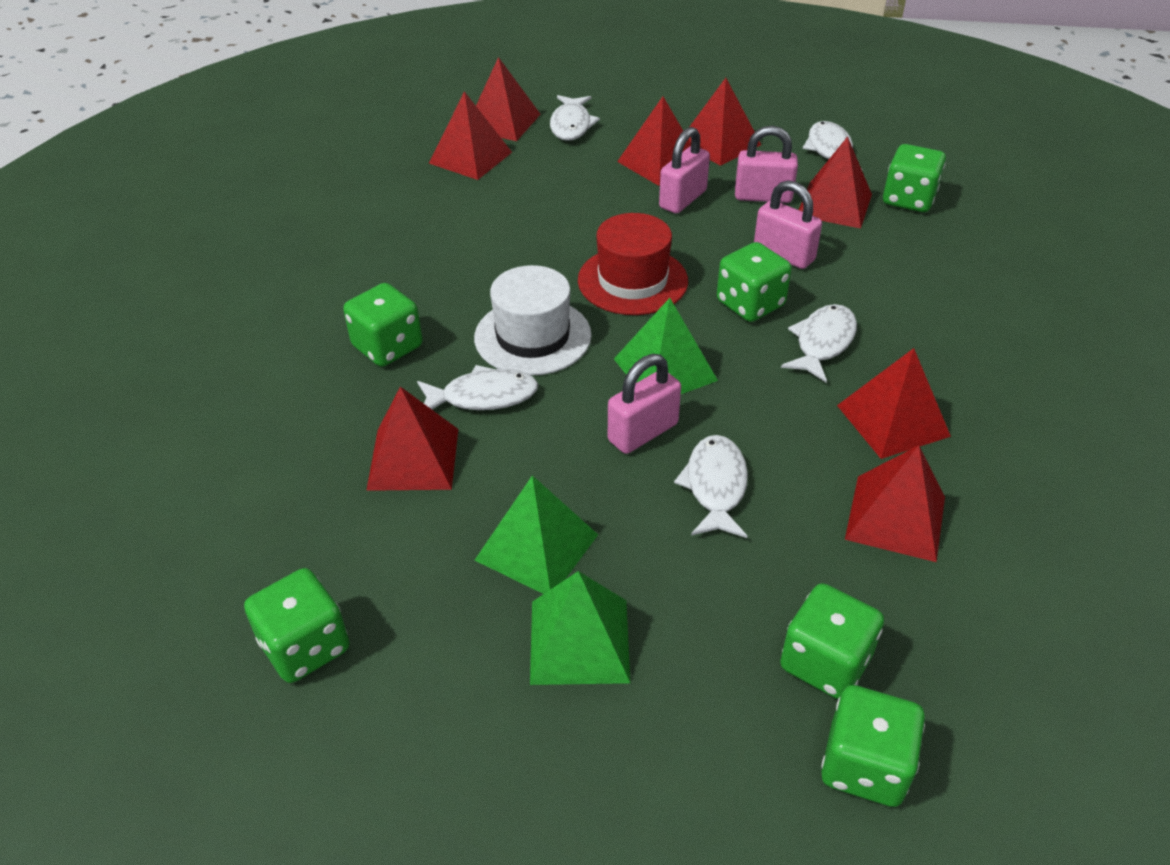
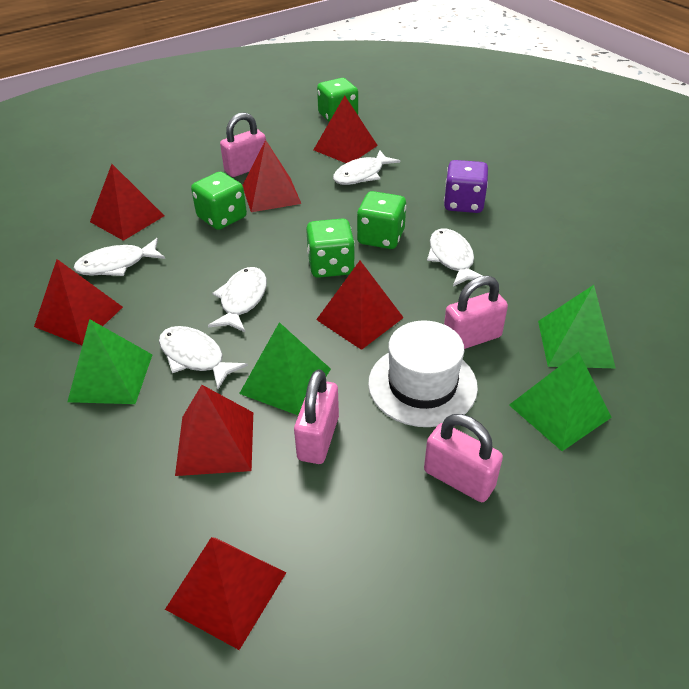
green dice: [244,568,350,683] [343,283,422,367] [717,242,792,322] [780,583,884,699] [821,685,925,807] [883,144,946,212] = 6 -> [191,172,247,230] [306,218,355,278] [317,78,358,122] [357,191,406,249] = 4
green pyramid: [475,475,598,594] [530,571,630,685] [614,298,718,394] = 3 -> [67,319,152,404] [239,322,331,415] [509,352,612,451] [538,285,616,368] = 4
purple dice: none = 0 -> [444,160,488,213] = 1
red hat: [578,213,688,315] = 1 -> none = 0
red pyramid: [366,387,458,491] [429,91,512,180] [476,57,541,141] [617,97,691,186] [688,78,761,166] [799,136,872,228] [837,348,951,459] [845,445,945,562] = 8 -> [34,259,123,345] [90,164,164,241] [165,537,286,650] [175,385,253,476] [242,140,301,212] [314,96,378,163] [316,261,404,350] = 7

